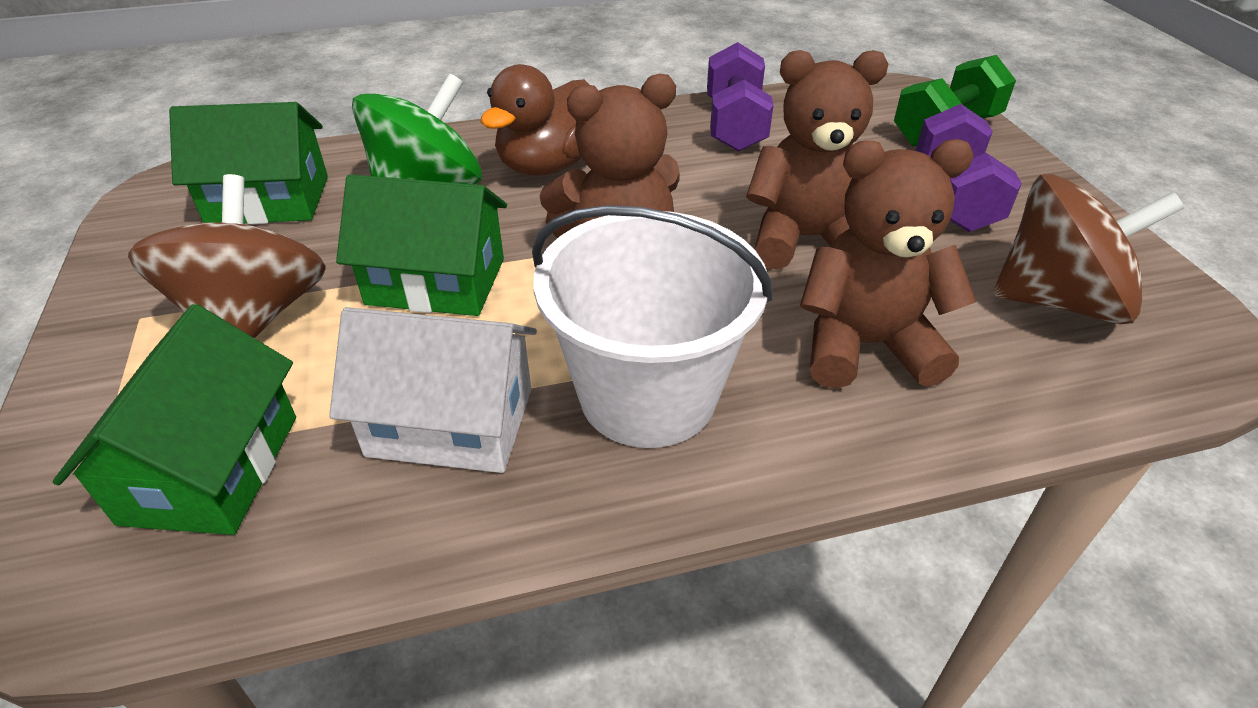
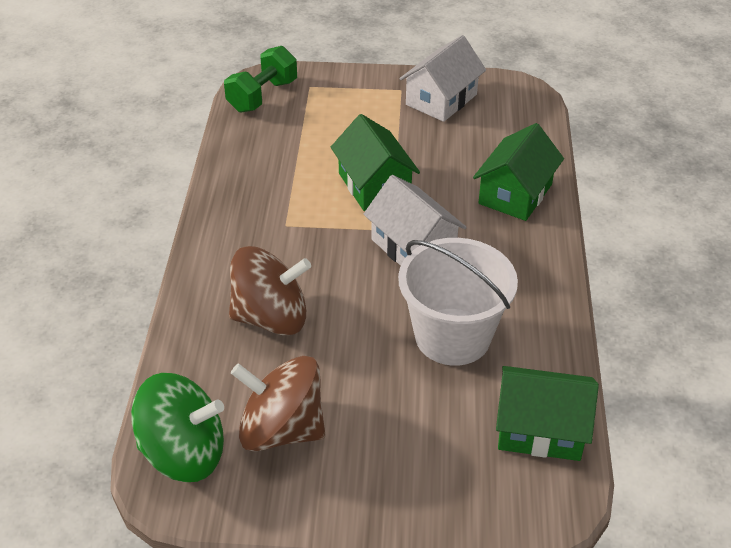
brown duck: [480,64,590,175] = 1 -> none = 0
brown teddy bear: [540,74,680,238] [746,50,888,270] [800,139,976,389] = 3 -> none = 0
purple dumbbell: [707,42,773,152] [916,104,1022,232] = 2 -> none = 0
white house: [329,307,537,473] = 1 -> [363,175,467,266] [399,35,486,122] = 2

